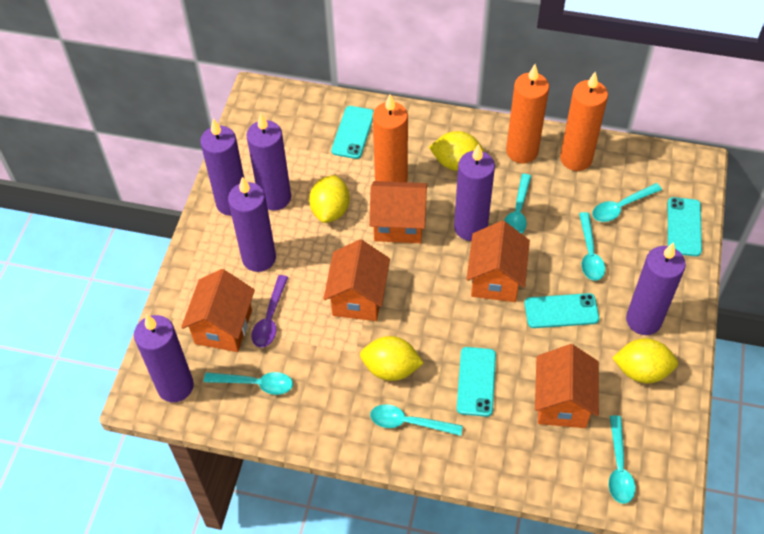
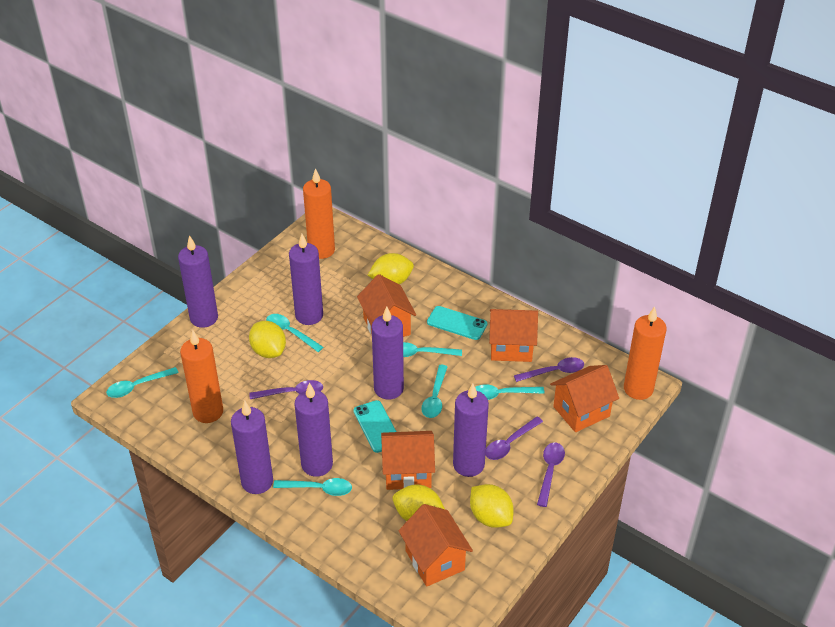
purple spoon: [251,275,288,347] = 1 -> [249,380,323,399] [485,417,543,460] [514,357,584,382] [537,442,565,507] = 4
turquoise phone: [331,106,374,159] [457,347,496,417] [524,293,599,328] [668,197,702,256] = 4 -> [353,400,396,453] [427,306,487,340] = 2

